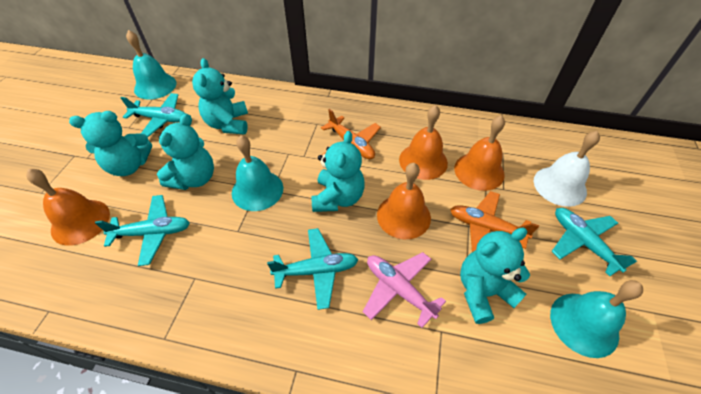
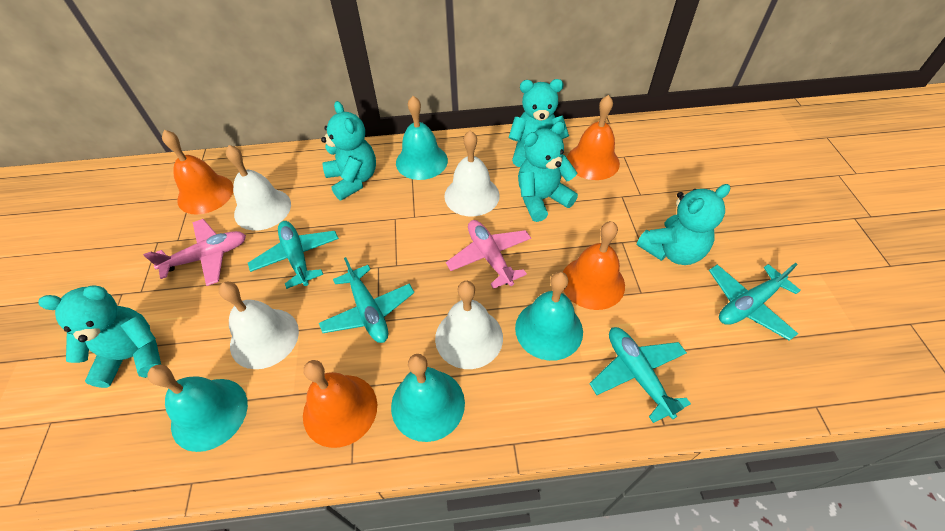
orange plane: [321,109,381,159] [450,191,539,252] = 2 -> none = 0
pink plane: [363,252,446,328] = 1 -> [143,219,246,286] [446,220,531,289] = 2
turquoise bell: [126,30,177,100] [232,135,283,211] [550,280,643,358] = 3 -> [147,365,248,452] [391,354,465,442] [396,96,448,180] [515,272,583,361] = 4
white bell: [534,131,600,207] = 1 -> [219,282,299,369] [226,145,291,231] [435,281,503,369] [444,131,500,217] = 4

